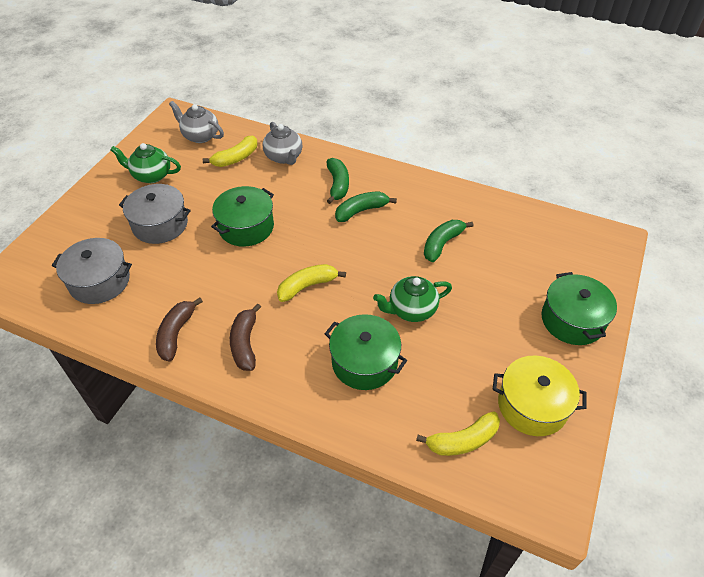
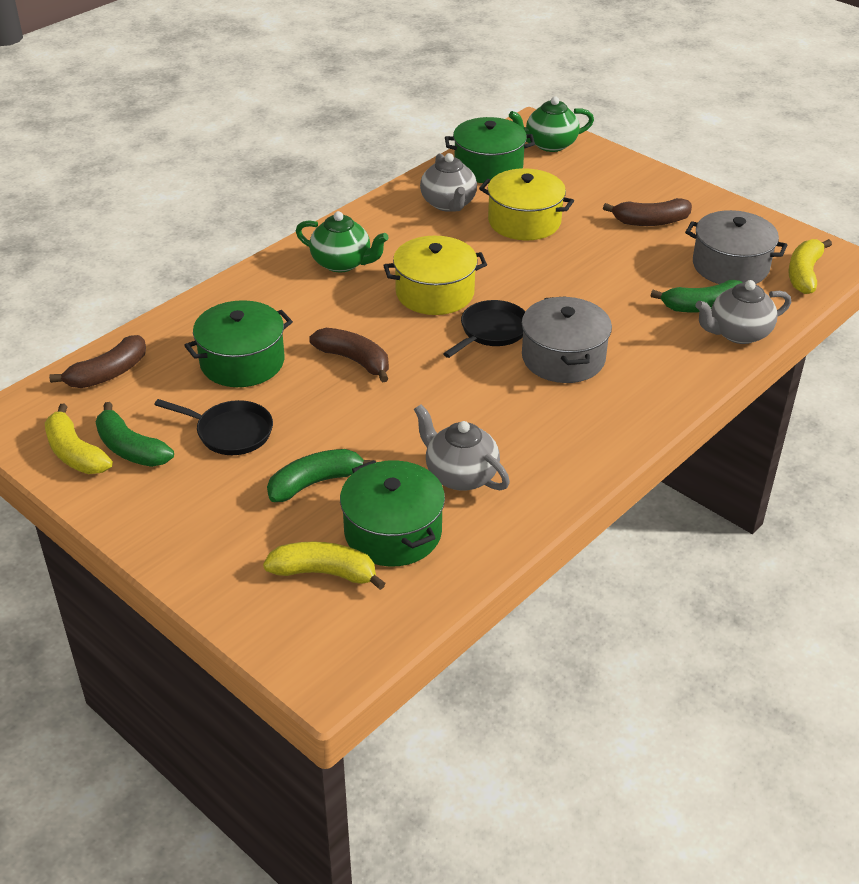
black pan: none = 0 -> [154,399,273,455] [443,300,525,358] = 2
brown banana: [156,297,203,361] [230,303,261,371] = 2 -> [49,335,146,388] [309,328,389,383] [603,198,692,226] = 3
grey teapot: [169,101,224,143] [263,122,302,165] = 2 -> [414,404,510,491] [420,153,477,212] [695,280,791,344] = 3
yellow pot: [493,355,586,436] = 1 -> [383,236,487,315] [479,168,574,240] = 2

